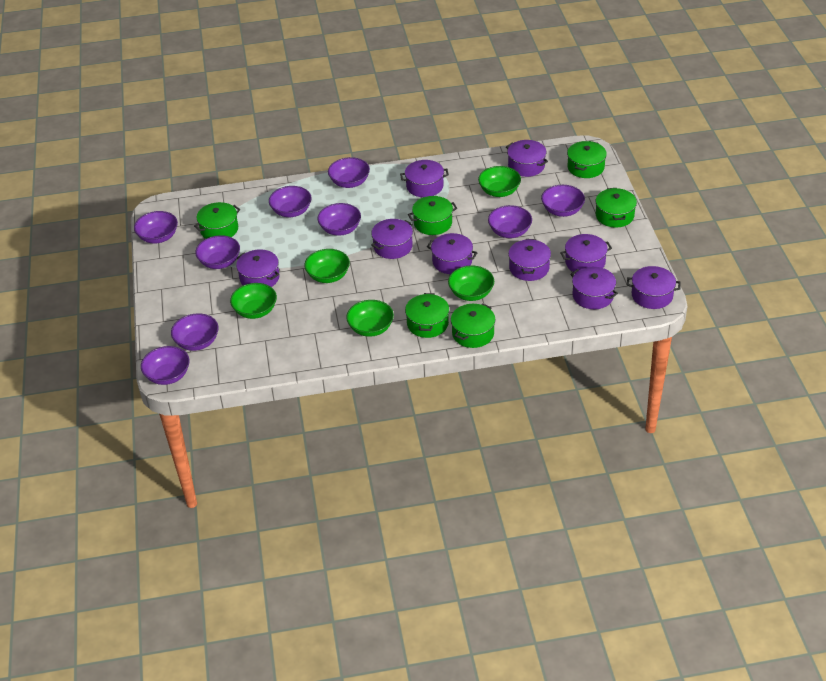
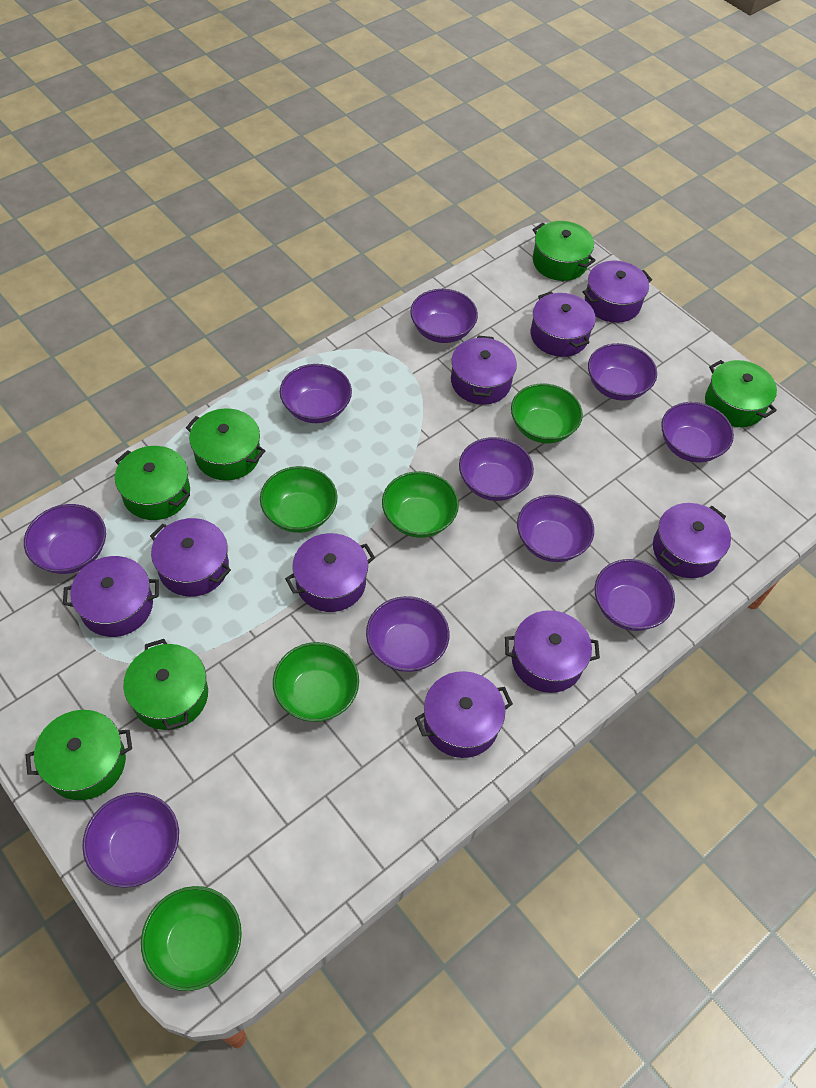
purple bowl: [134,211,178,244] [141,346,190,385] [171,313,219,351] [195,235,240,269] [269,186,312,217] [317,203,361,236] [328,157,370,188] [488,205,532,238] [541,185,585,217] = 9 -> [24,504,106,574] [82,792,179,888] [280,364,352,423] [366,596,449,672] [410,289,478,343] [459,437,534,501] [517,495,594,562] [588,343,657,401] [595,559,675,631] [661,402,734,463] = 10

